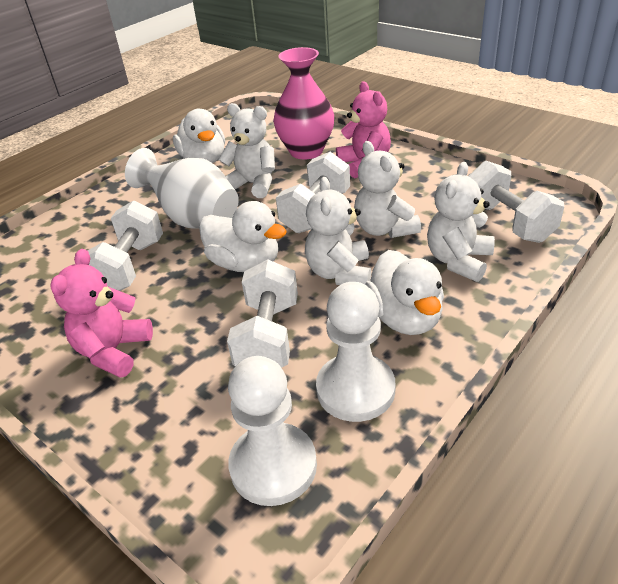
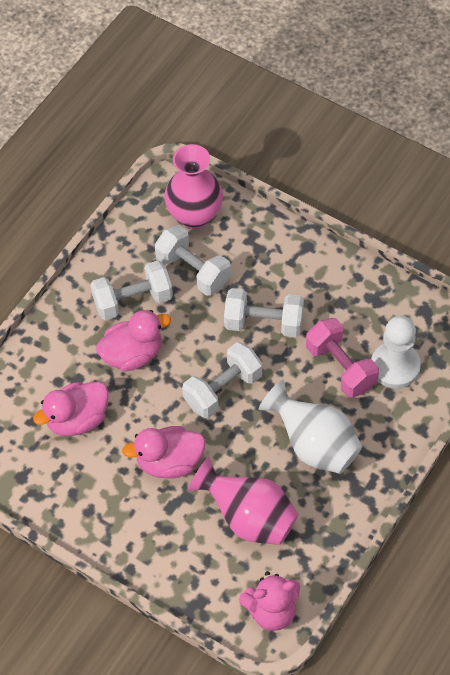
pink duck: none = 0 -> [33,382,109,436] [96,310,171,372] [122,426,205,478] = 3
pink dumbbell: none = 0 -> [306,318,379,398] = 1
pink teddy bear: [50,249,153,378] [336,81,391,178] = 2 -> [239,571,300,631] = 1
pink vase: [273,47,334,160] = 1 -> [164,144,223,229] [188,457,298,545] = 2
white duck: [173,109,225,163] [199,201,287,272] [365,250,444,335] = 3 -> none = 0
white pawn: [228,356,317,506] [316,282,396,422] = 2 -> [371,316,421,388] = 1
white teddy bear: [218,103,275,198] [305,177,371,285] [354,141,421,238] [427,162,495,282] = 4 -> none = 0

